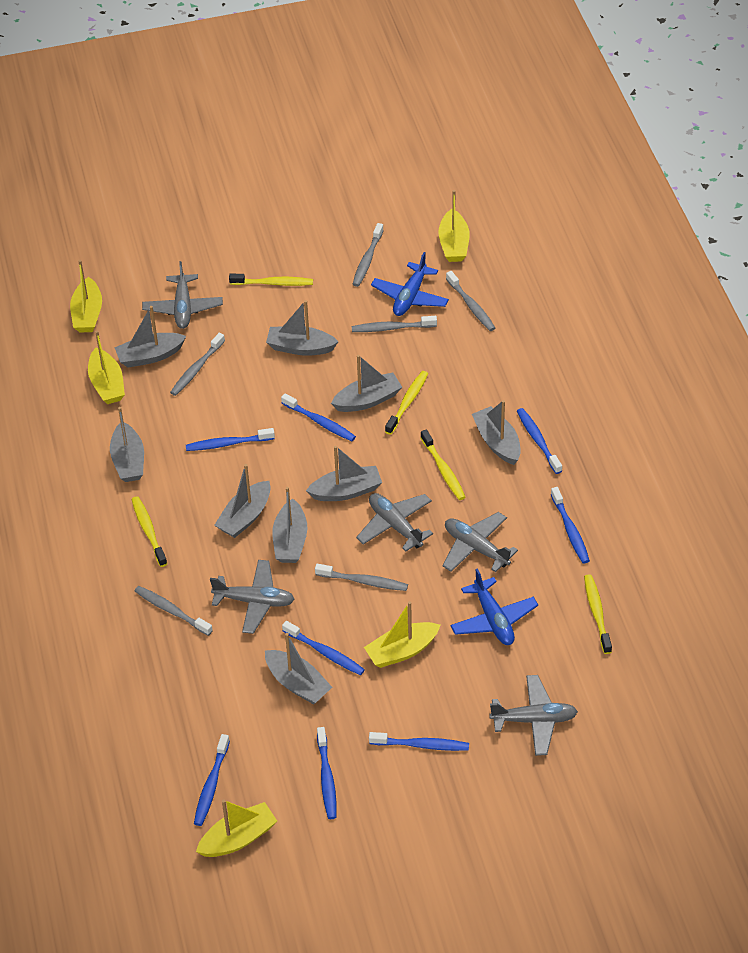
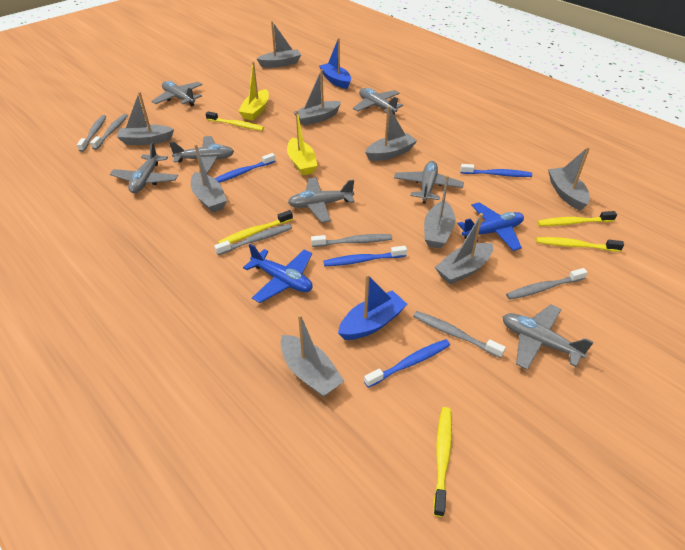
blue boat: none = 0 -> [319,38,351,89] [338,274,407,340] = 2
blue toothbrush: [186,428,275,451] [194,734,230,826] [281,393,356,441] [282,621,365,675] [317,727,337,819] [369,732,469,751] [517,408,562,474] [551,487,590,563] = 8 -> [215,153,275,183] [323,246,407,266] [364,339,450,388] [460,164,532,177] = 4
grey plane: [142,261,223,329] [210,560,294,634] [356,493,433,552] [442,512,518,572] [489,675,578,756] = 5 -> [110,142,178,193] [151,81,202,106] [169,136,234,173] [288,178,354,223] [353,88,403,115] [394,161,464,204] [502,304,594,370] = 7
yellow boat: [70,260,102,332] [88,331,125,404] [196,799,277,857] [364,601,440,668] [438,190,470,262] = 5 -> [238,61,269,120] [287,110,318,175] = 2

